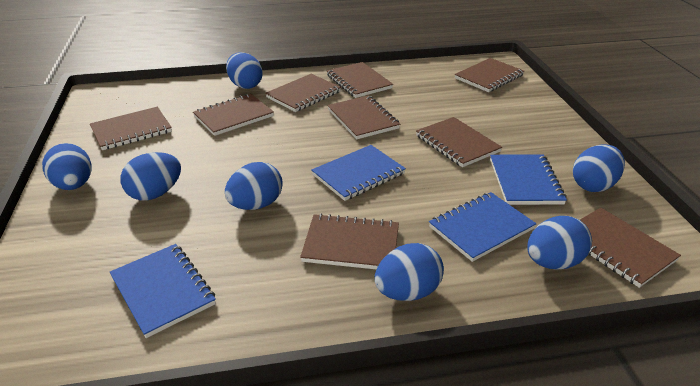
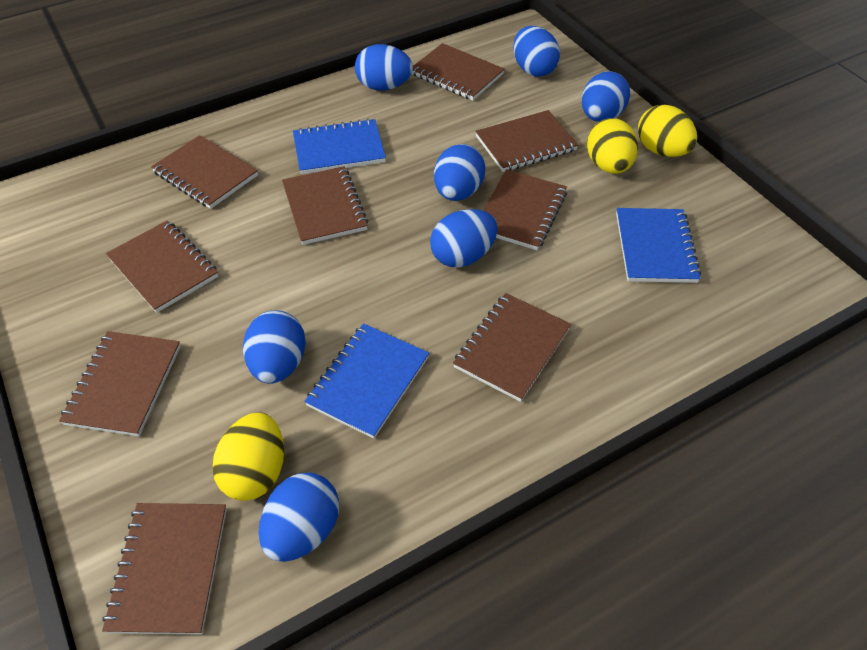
blue notebook: [110,244,216,338] [312,145,406,201] [429,192,536,262] [490,155,567,205] = 4 -> [293,118,386,174] [304,323,429,439] [616,208,701,283] = 3
yellow egg: none = 0 -> [212,412,284,501] [587,118,638,174] [638,105,697,157] = 3

